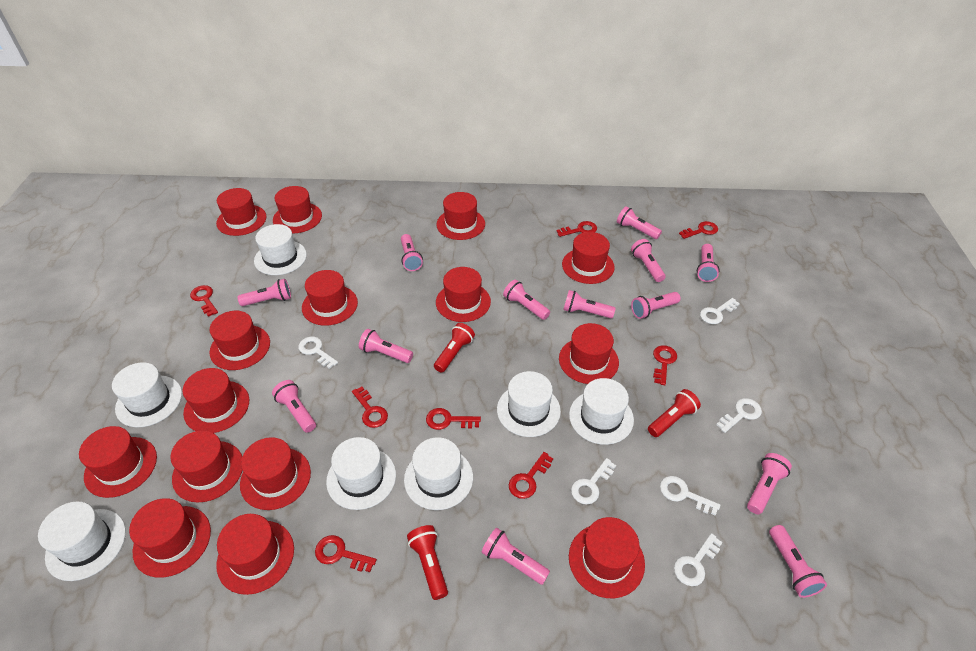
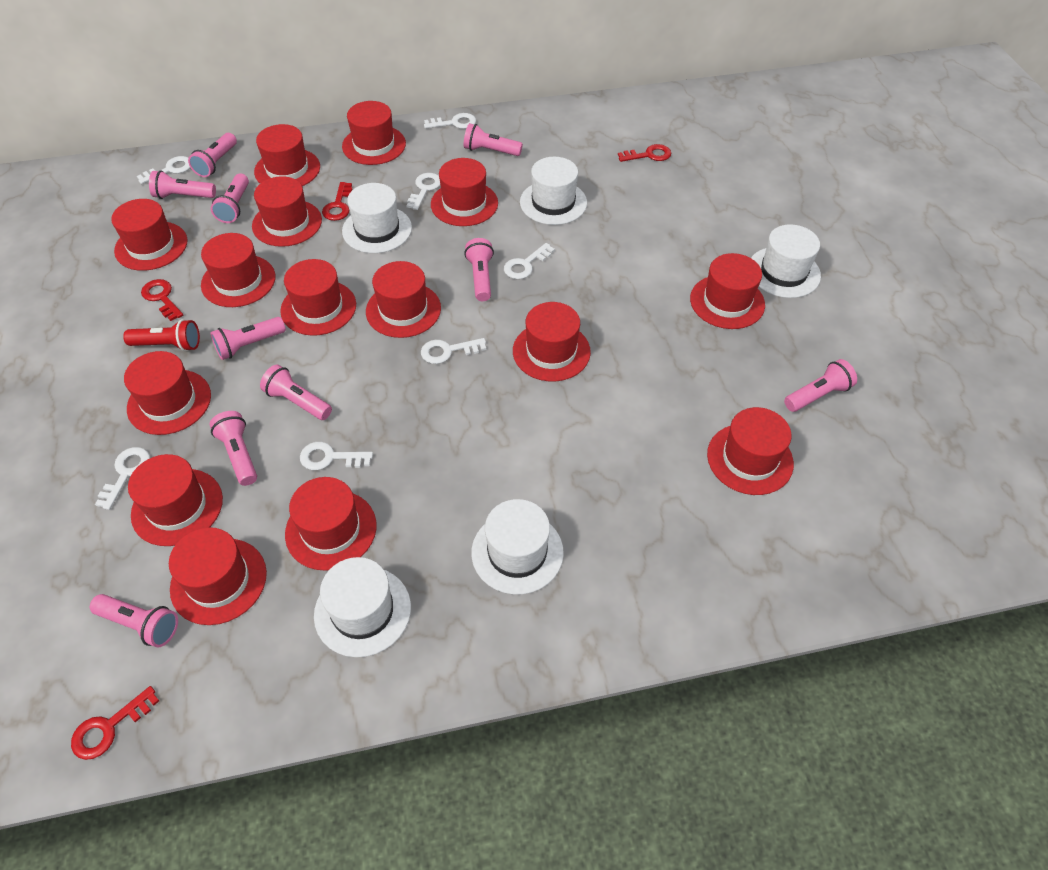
pink flashlight: [238,279,291,306] [272,380,316,433] [359,329,413,363] [401,234,423,271] [481,527,550,585] [503,280,550,320] [563,290,616,318] [617,206,662,239] [631,239,666,282] [631,292,681,319] [697,244,720,282] [747,453,792,514] [769,525,827,598] = 13 -> [90,594,178,647] [149,170,216,199] [188,133,237,177] [210,411,257,486] [211,173,249,223] [211,317,286,360] [260,364,332,420] [464,123,523,156] [464,238,494,301] [784,359,857,412] = 10
red flashlight: [407,525,448,600] [434,323,475,372] [648,389,701,437] = 3 -> [123,319,200,351] = 1
red key: [190,285,218,317] [315,535,377,572] [352,386,388,428] [426,408,481,430] [509,452,553,499] [557,221,597,237] [653,345,677,385] [679,221,718,239] = 8 -> [71,686,159,760] [141,279,183,321] [322,182,352,221] [618,144,671,162] = 4
white hat: [38,501,126,581] [112,362,182,427] [254,224,307,275] [326,437,396,510] [404,438,473,510] [497,371,561,437] [569,378,634,445] = 7 -> [314,557,411,657] [342,183,412,253] [471,499,564,594] [520,157,587,225] [751,224,821,298] = 5
white key: [298,336,338,369] [571,458,616,504] [660,476,720,515] [674,533,723,586] [700,298,740,324] [716,398,762,433] = 6 -> [95,447,150,510] [137,156,190,184] [300,442,373,470] [406,173,440,210] [421,338,486,364] [424,113,476,129] [504,243,555,279] = 7

